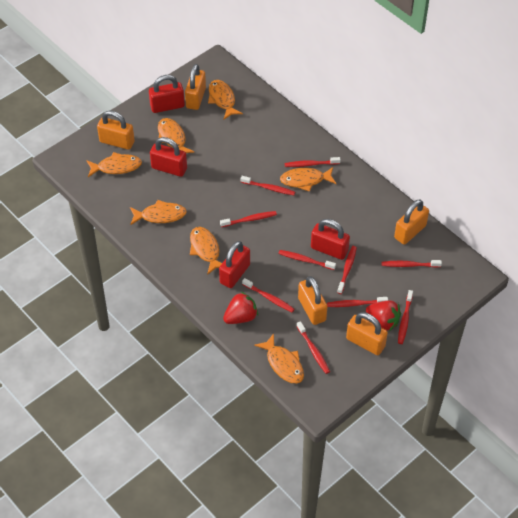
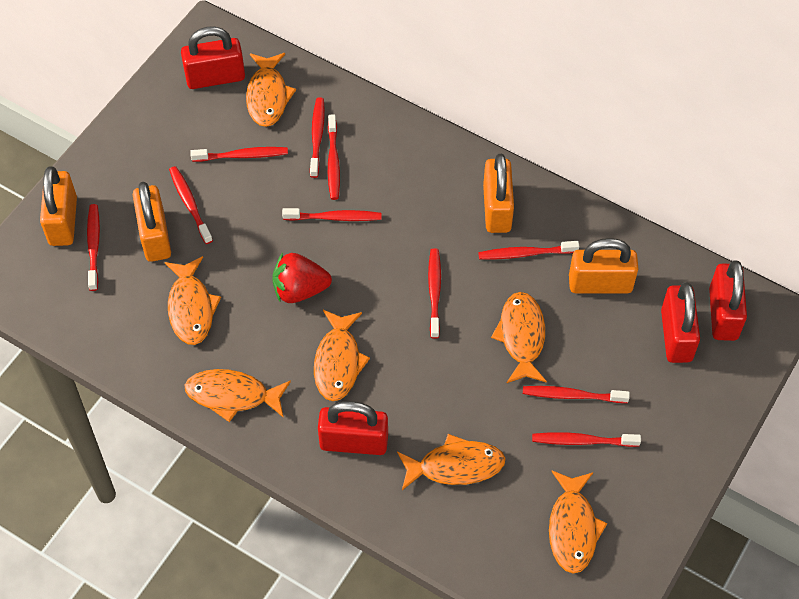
orange padlock: [97,110,135,150] [185,64,206,110] [298,276,328,325] [346,312,388,355] [394,199,429,245] = 5 -> [40,166,77,246] [133,182,171,262] [483,154,514,233] [569,238,638,294] = 4
red strawberry: [223,292,258,324] [366,300,401,331] = 2 -> [272,253,332,303] = 1

